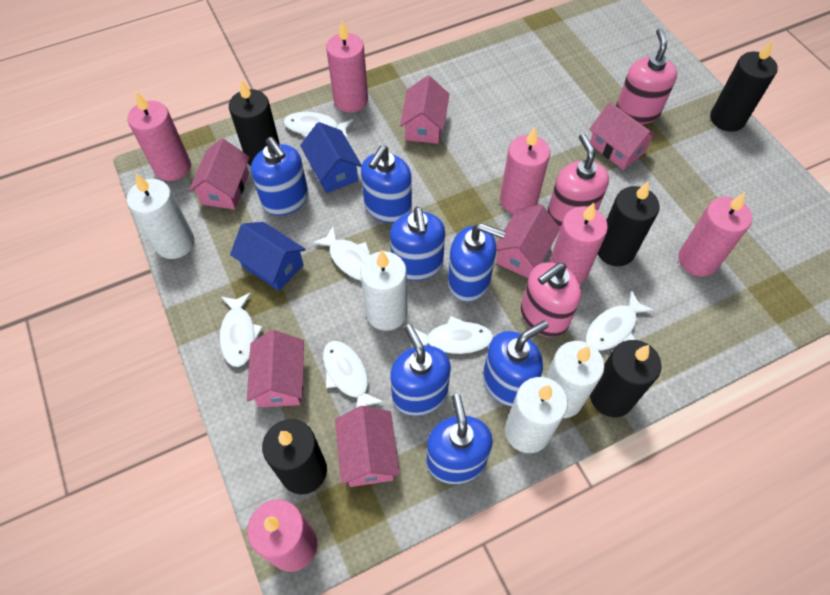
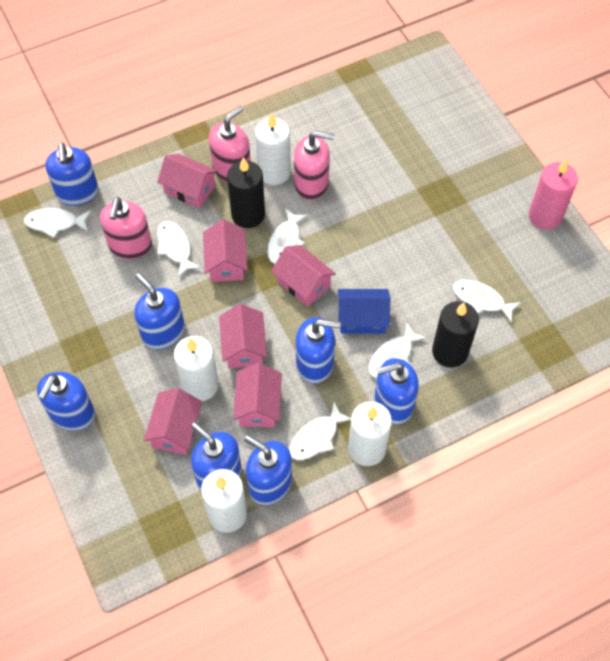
black candle: [229,79,280,166] [262,419,327,495] [590,340,662,417] [598,181,660,266] [710,40,778,132] = 5 -> [227,157,265,228] [432,301,479,367] = 2
blue house: [230,222,306,291] [300,122,362,193] = 2 -> [338,289,390,334] = 1
pink candle: [128,91,191,181] [247,499,317,572] [326,21,368,113] [500,127,550,214] [549,203,608,284] [678,192,752,277] = 6 -> [529,159,578,230] = 1

